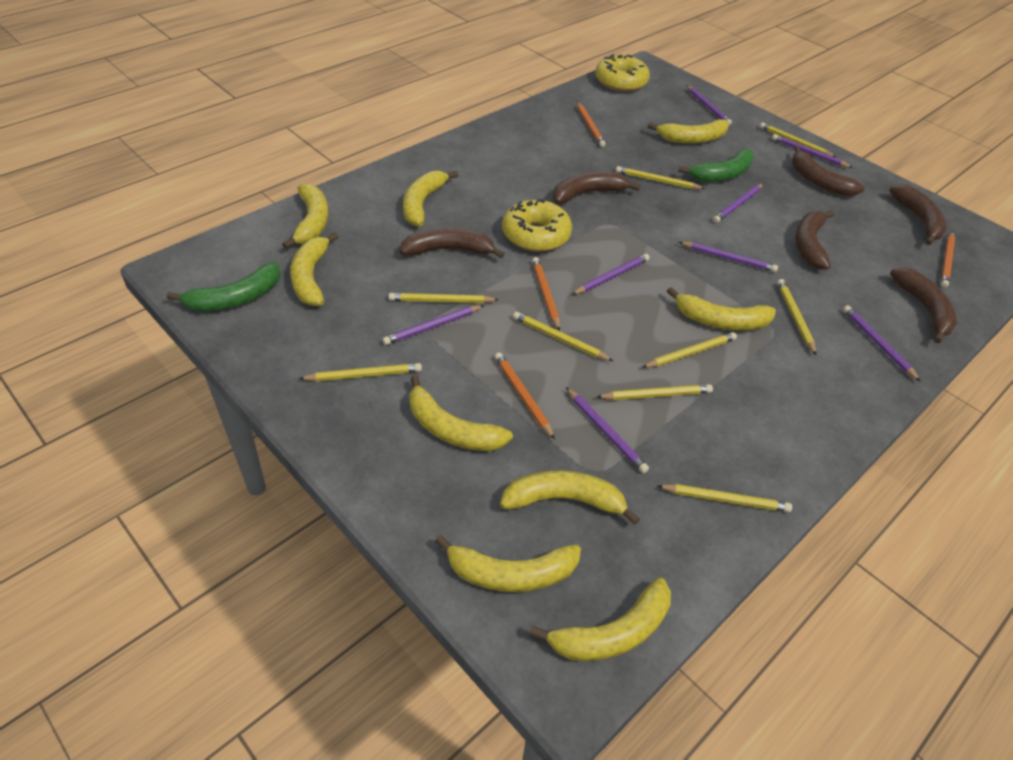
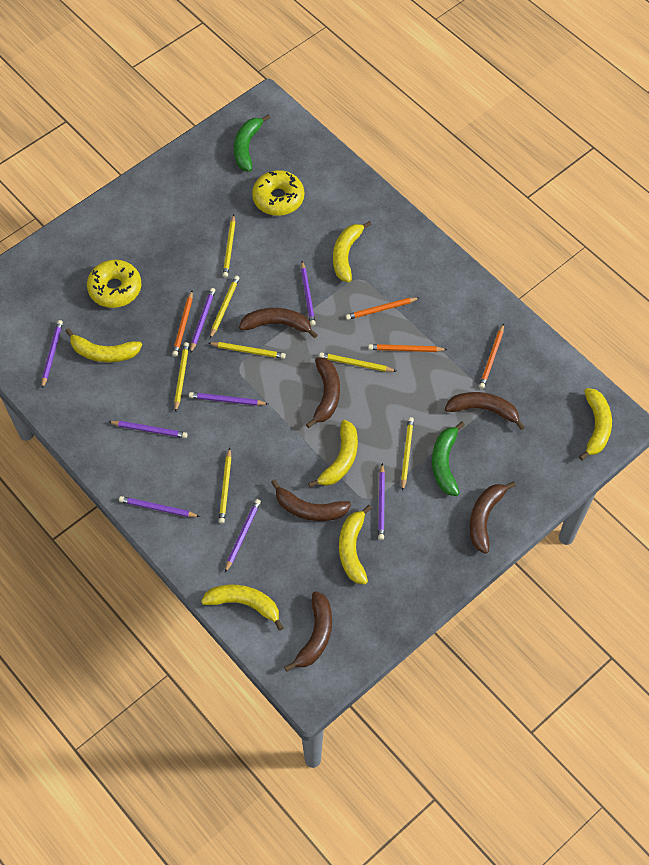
yellow banana: [282,183,328,249] [290,232,339,306] [403,171,458,226] [409,375,513,451] [435,535,581,592] [500,470,640,525] [529,577,671,661] [648,119,729,144] [667,287,776,330] = 9 -> [65,328,142,362] [201,585,284,631] [308,420,358,487] [333,221,372,282] [339,505,372,584] [579,388,612,460] = 6
yellow pencil: [299,363,422,381] [389,293,499,303] [513,312,613,361] [597,384,713,400] [616,166,705,189] [642,332,737,368] [657,484,792,512] [760,122,836,157] [777,279,816,355] = 9 -> [174,342,189,412] [209,342,286,359] [210,276,240,339] [219,448,232,523] [223,215,235,278] [319,352,396,372] [401,417,414,491] = 7

